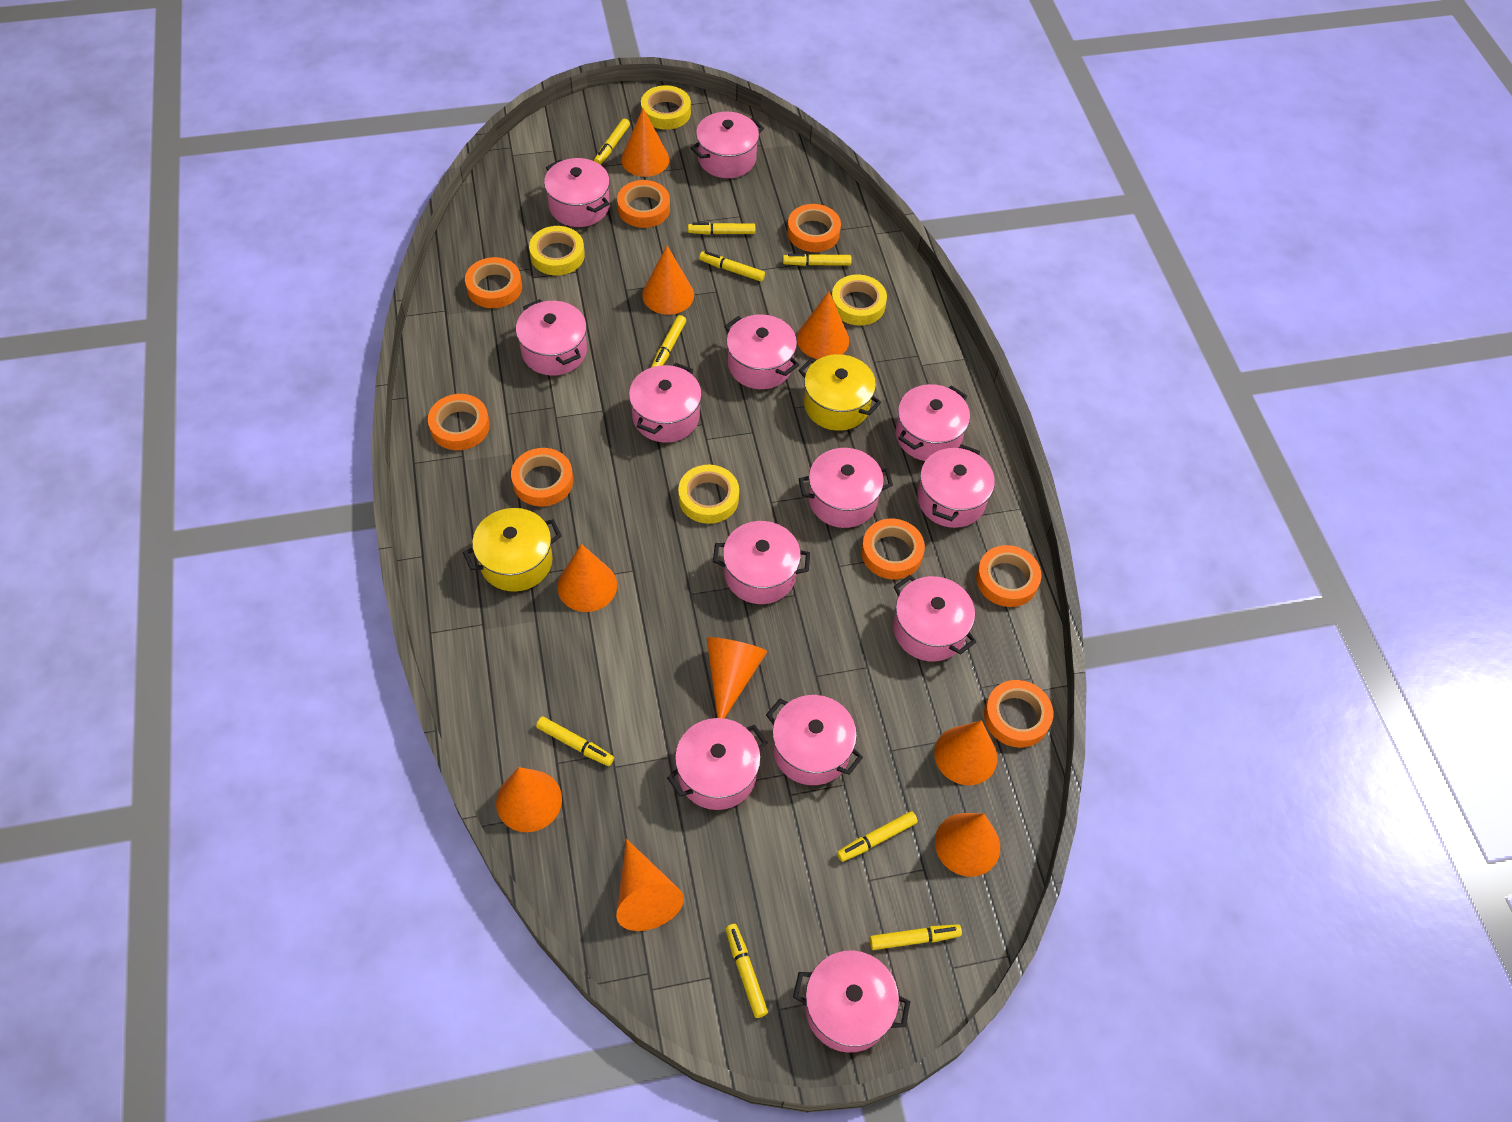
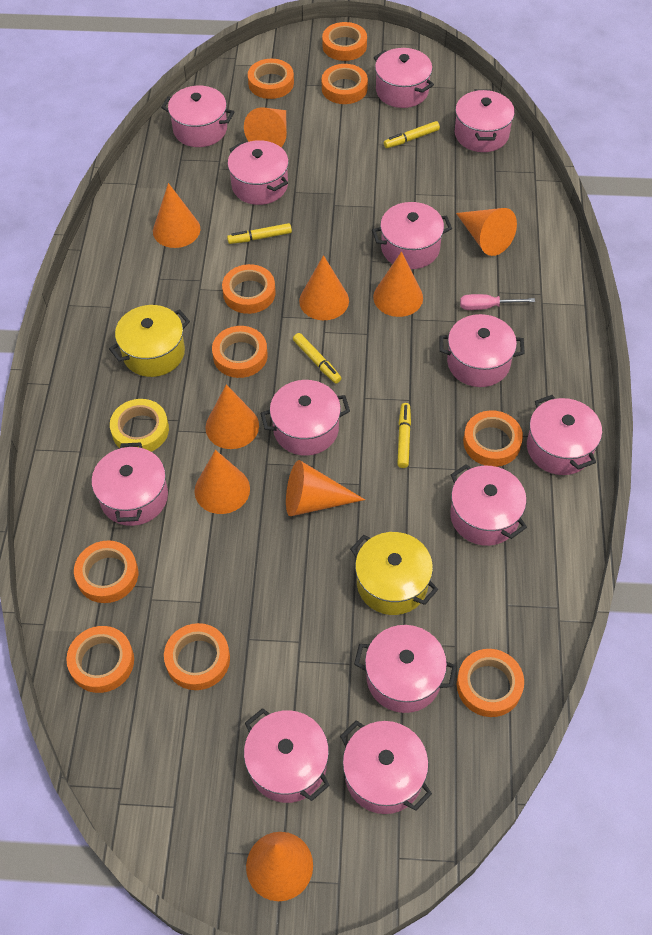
orange tape: [428,394,490,450] [465,257,522,308] [511,448,573,507] [617,180,670,228] [787,204,841,252] [861,519,925,579] [976,545,1041,607] [984,680,1053,748] = 8 -> [66,626,134,693] [74,540,138,603] [164,623,230,690] [212,326,268,378] [222,264,276,314] [248,59,294,99] [322,22,367,61] [322,64,368,104] [457,649,524,717] [463,410,523,467] = 10
pink screwdriver: none = 0 -> [460,294,535,310] = 1
yellow marker: [536,716,614,766] [594,119,630,165] [651,315,686,367] [688,222,755,235] [699,251,765,282] [726,924,768,1018] [783,254,852,266] [837,811,918,862] [869,924,962,950] = 9 -> [227,223,292,244] [293,333,341,383] [384,121,440,148] [397,403,411,468] = 4
yellow tape: [529,226,585,275] [641,85,691,130] [678,465,739,524] [832,274,887,326] = 4 -> [110,399,169,452] = 1

